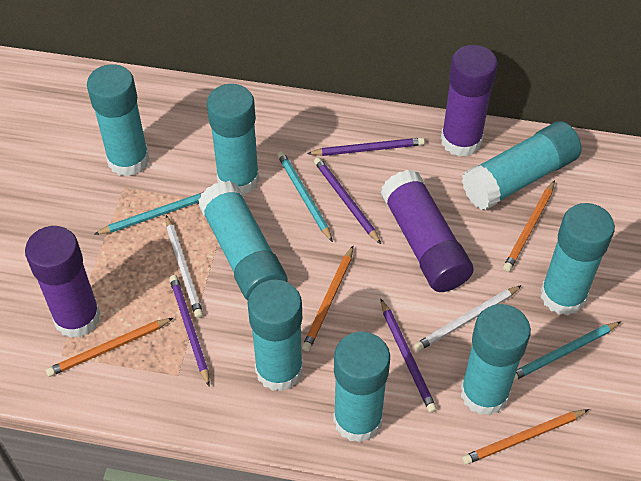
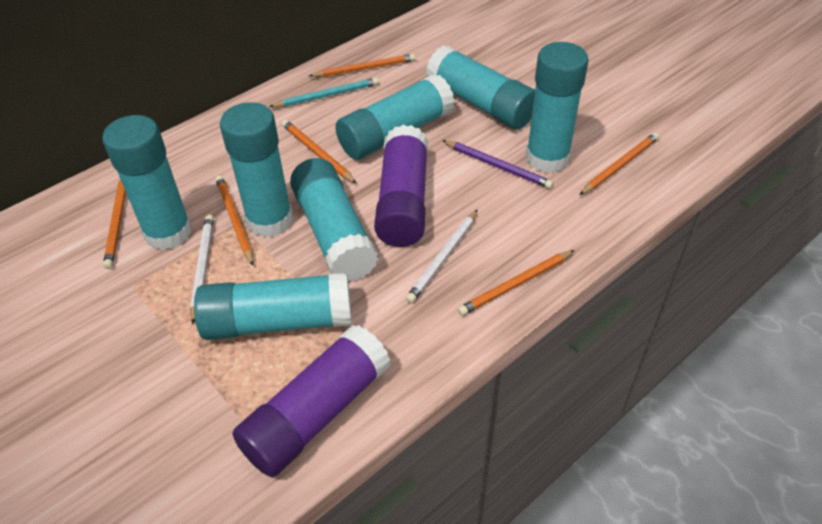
orange pencil: [46,318,173,377] [302,246,353,351] [462,409,589,465] [503,180,555,272] = 4 -> [103,179,126,269] [215,175,254,266] [282,120,357,184] [309,54,416,77] [458,250,574,316] [579,132,659,195] = 6
purple glue stick: [25,226,101,338] [380,170,474,292] [441,45,498,157] = 3 -> [232,325,391,477] [374,125,428,247] = 2
purple pencil: [169,275,210,386] [307,138,425,156] [314,157,381,244] [380,298,437,413] = 4 -> [442,140,554,189] = 1
turquoise glue stick: [87,64,150,177] [198,181,288,300] [207,84,260,195] [248,280,303,392] [333,331,390,443] [461,304,531,416] [462,121,581,210] [540,203,615,316] = 8 -> [103,115,192,250] [194,272,352,340] [220,102,293,237] [290,158,379,282] [335,74,455,160] [426,45,535,129] [526,42,589,173] = 7
turquoise pencil: [95,192,203,234] [277,151,333,242] [514,321,621,381] = 3 -> [269,77,379,107] = 1

